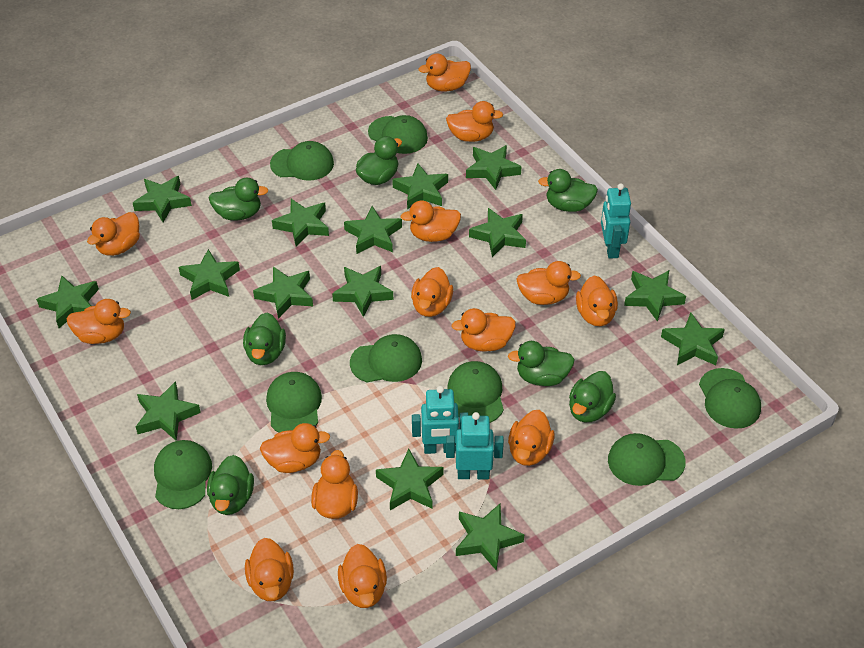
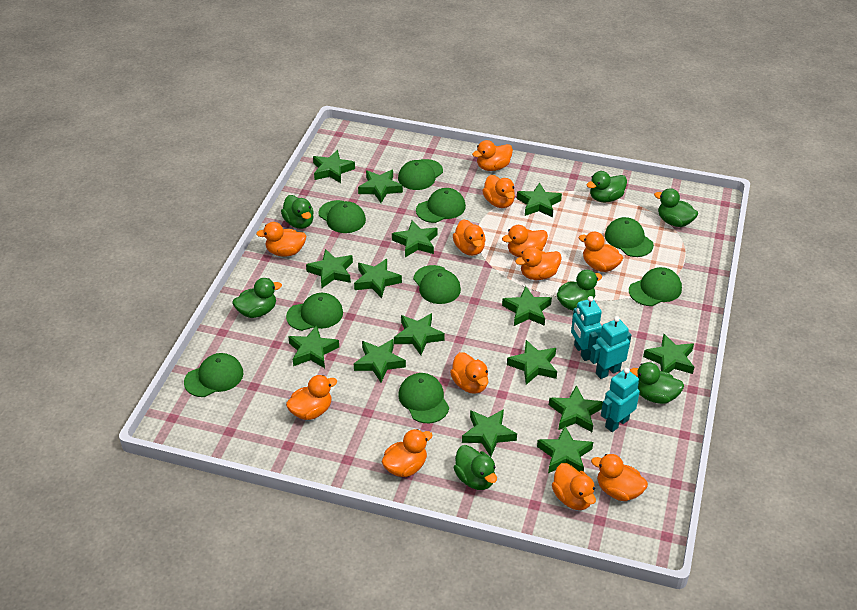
green cap: [154,440,212,509] [266,372,322,433] [270,141,334,181] [350,334,422,382] [368,115,428,154] [448,361,504,423] [608,433,686,486] [699,368,761,429] = 8 -> [184,353,243,397] [286,293,343,331] [318,200,366,233] [398,159,443,190] [398,373,449,423] [413,265,461,304] [416,188,466,223] [605,217,654,257] [629,267,682,306] = 9
orange duck: [67,299,131,344] [87,212,140,256] [245,538,294,601] [260,423,330,473] [311,450,358,519] [338,544,387,608] [401,200,461,242] [411,267,453,317] [419,53,471,91] [446,101,503,142] [451,308,516,352] [508,410,555,466] [516,261,581,305] [576,275,618,326] = 14 -> [256,222,306,257] [286,375,337,420] [382,429,433,477] [450,352,489,394] [453,219,486,256] [472,140,513,171] [482,175,515,208] [502,225,548,257] [515,247,562,280] [552,463,596,510] [579,231,623,272] [591,454,648,501] = 12

